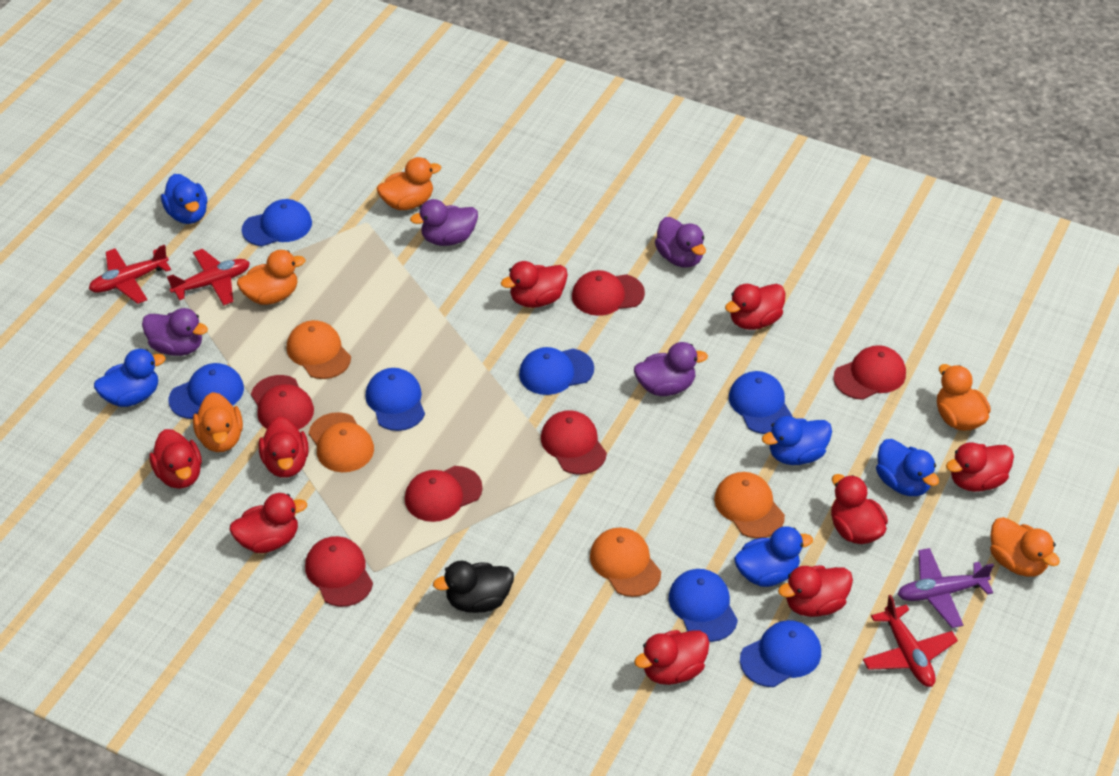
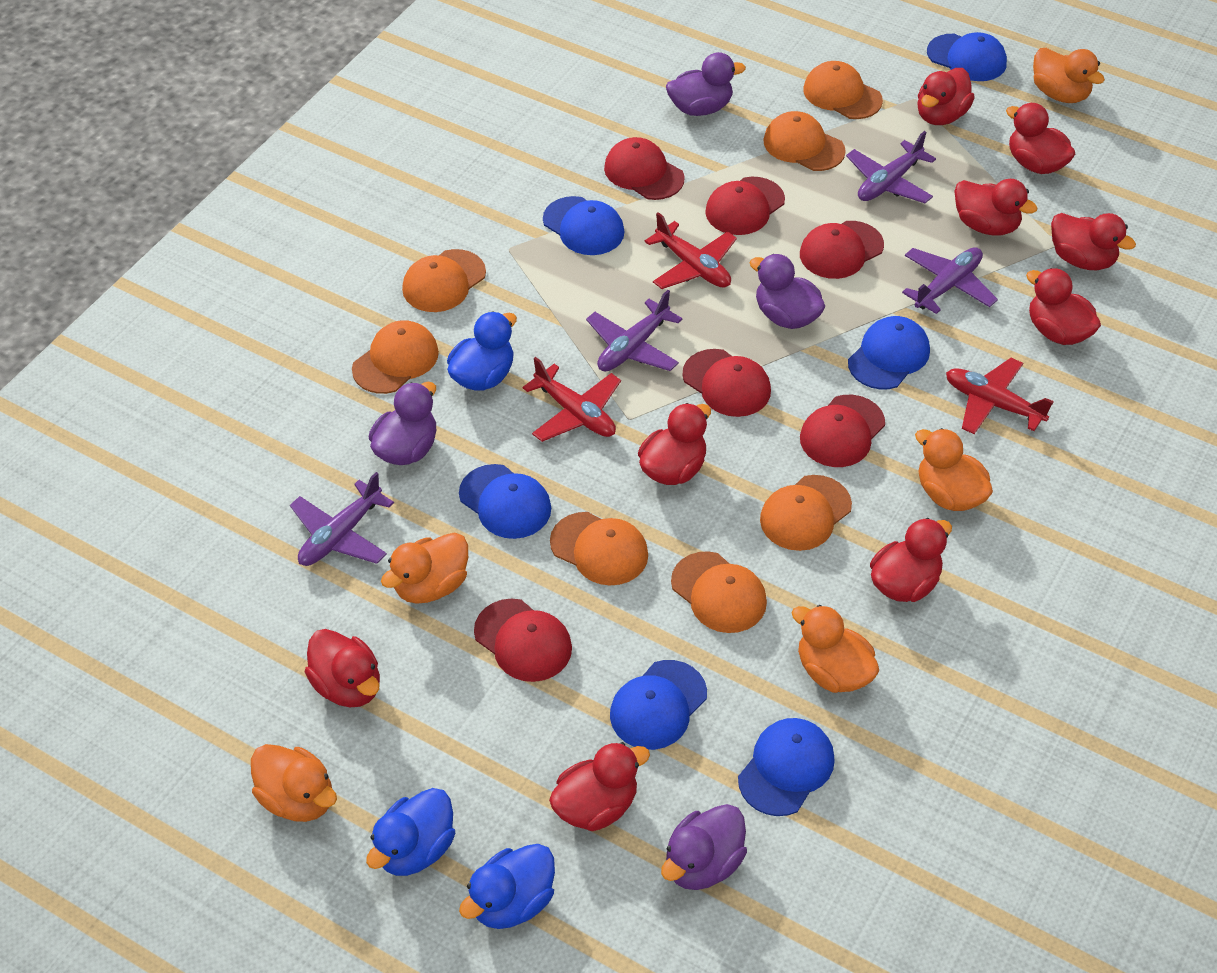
black duck: [433,561,514,613] = 1 -> none = 0
blue cap: [168,363,244,419] [241,199,312,246] [365,368,425,431] [519,347,594,395] [669,569,738,642] [729,371,792,434] [740,620,821,687] = 7 -> [459,464,551,539] [543,196,624,255] [610,660,707,750] [738,718,835,816] [848,316,930,389] [927,32,1007,81] = 6
blue duck: [94,349,165,407] [161,174,207,224] [734,526,813,587] [762,416,832,465] [876,439,939,496] = 5 -> [366,788,455,876] [447,311,517,391] [459,844,555,929] = 3
orange cap: [287,320,351,379] [309,412,374,472] [590,528,661,597] [714,472,785,539] = 4 -> [352,320,439,394] [402,249,486,312] [550,512,648,585] [671,551,767,633] [760,475,852,551] [763,111,846,171] [803,61,883,119] = 7
purple plane: [897,548,994,628] = 1 -> [290,472,394,566] [586,290,682,371] [846,131,936,203] [902,247,998,314] = 4

